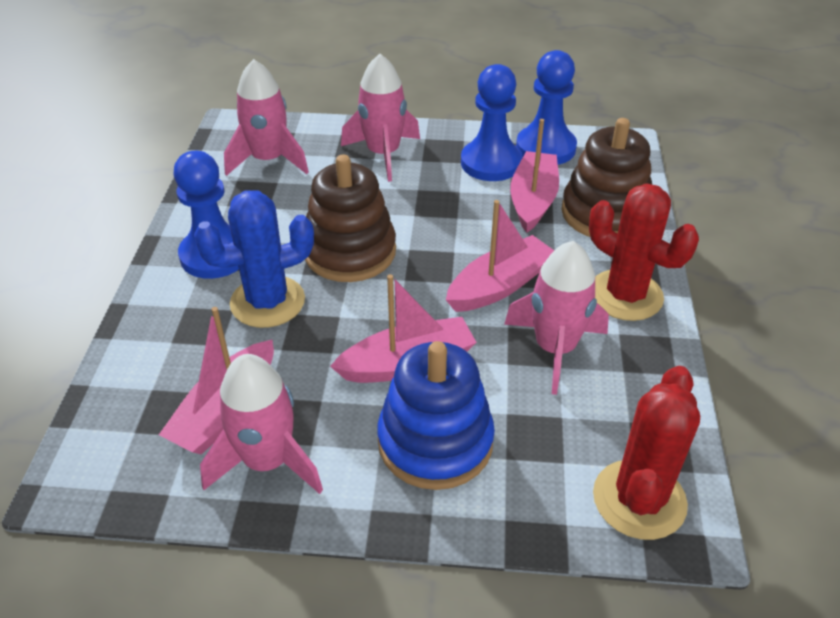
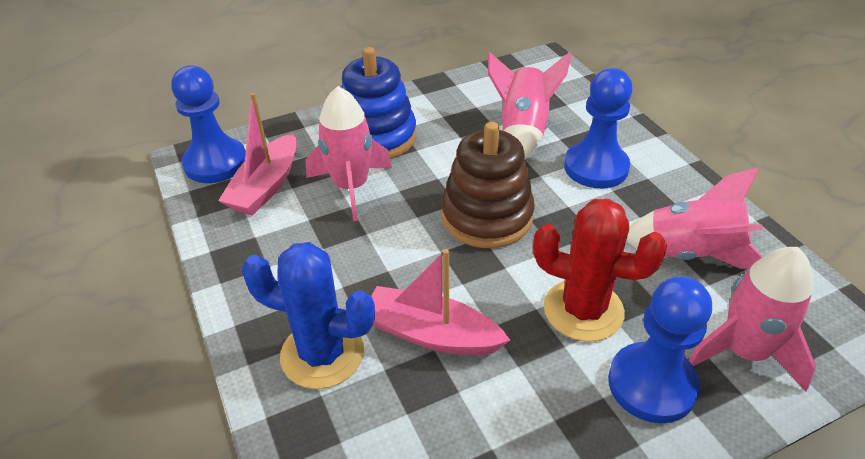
brown stacking toy: [305,154,396,282] [561,118,652,237] = 2 -> [441,122,535,248] = 1
pink boat: [159,307,274,455] [330,274,477,383] [446,200,554,312] [510,119,559,233] = 4 -> [218,93,297,216] [371,249,510,355] = 2
red cactus: [589,184,699,321] [593,366,700,540] = 2 -> [533,199,667,342] = 1

